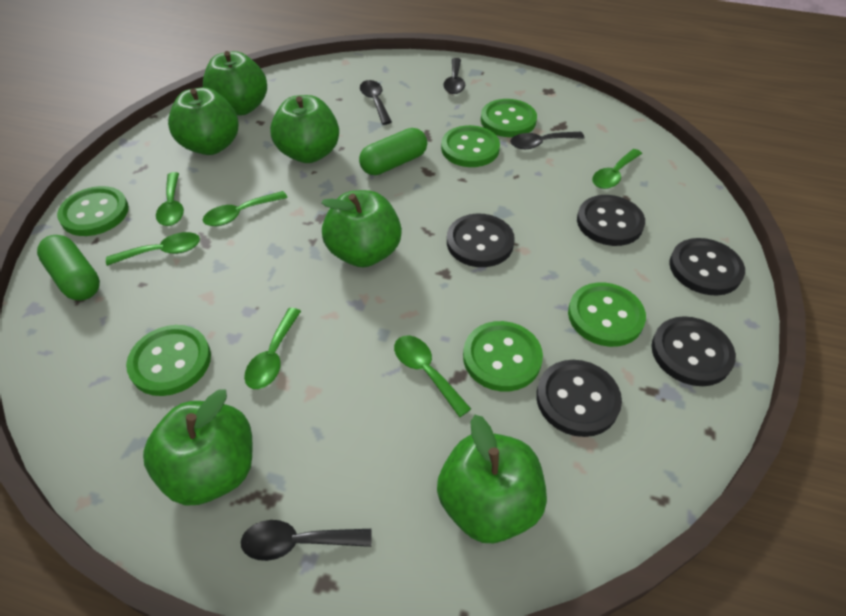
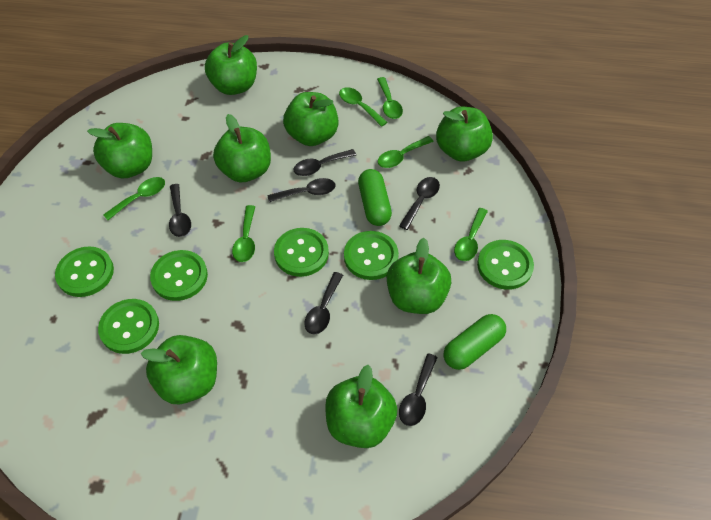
black button: [447,214,515,267] [536,360,622,437] [577,195,645,246] [651,316,736,386] [669,238,745,296] = 5 -> none = 0
black spoon: [241,520,372,561] [360,80,392,125] [443,58,465,94] [510,132,584,149] = 4 -> [169,184,191,237] [267,178,335,202] [293,149,356,176] [304,272,343,334] [399,177,440,230] [399,353,438,426] = 6
green apple: [143,389,252,506] [168,87,239,155] [203,51,267,116] [270,95,339,163] [321,190,402,267] [437,415,547,543] = 6 -> [87,123,152,178] [141,335,217,404] [205,35,257,95] [213,114,271,182] [283,92,339,146] [325,365,397,448] [387,238,451,314] [436,107,493,162] = 8

